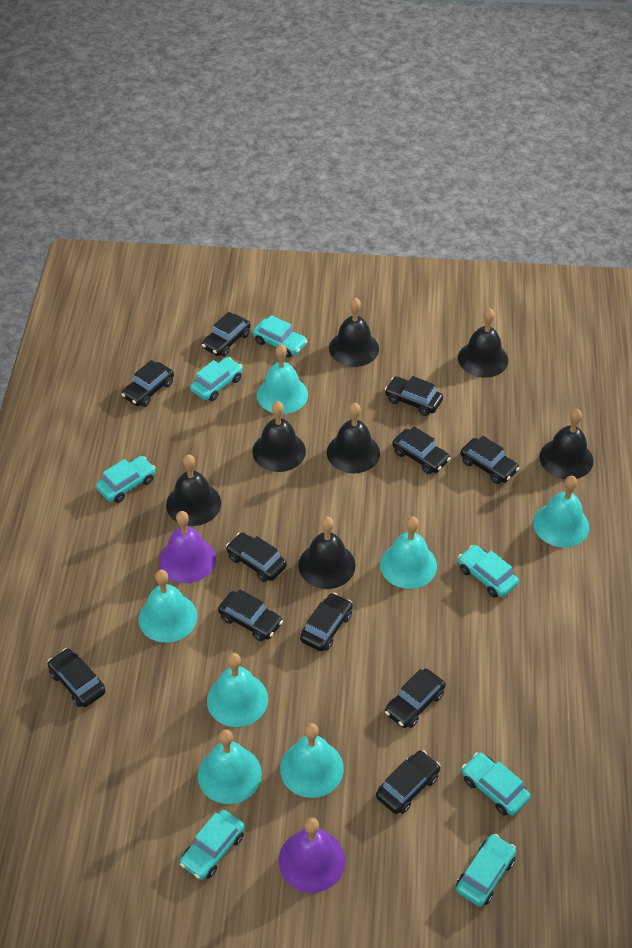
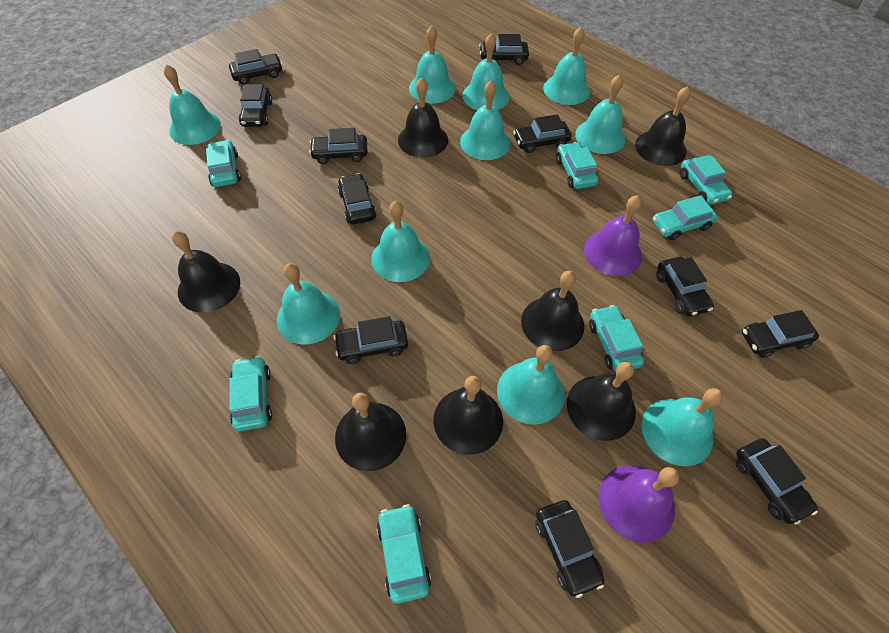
turquoise bell: [138,570,197,643] [198,729,262,804] [207,653,268,727] [257,344,308,414] [280,723,344,798] [380,516,437,589] [533,476,589,547] = 7 -> [164,64,221,145] [277,263,340,344] [371,201,430,282] [409,25,456,103] [460,80,511,160] [462,33,510,110] [497,345,565,425] [543,27,590,105] [575,74,625,154] [641,388,723,466] = 10

